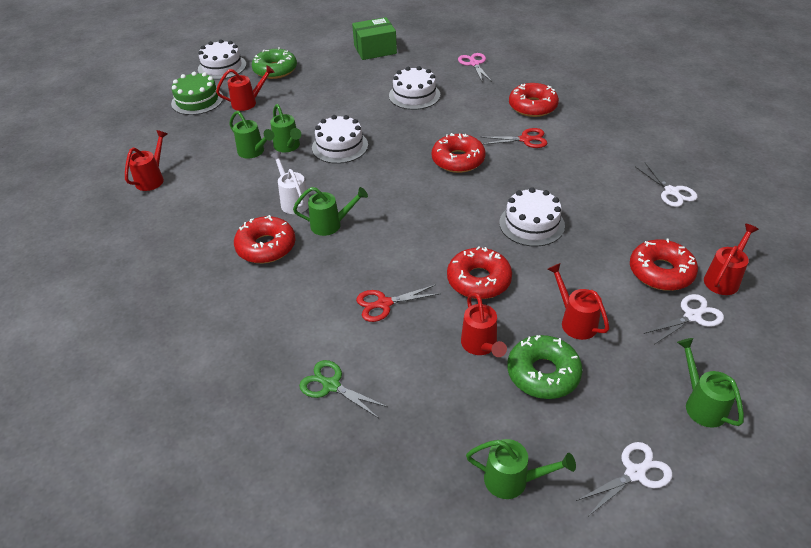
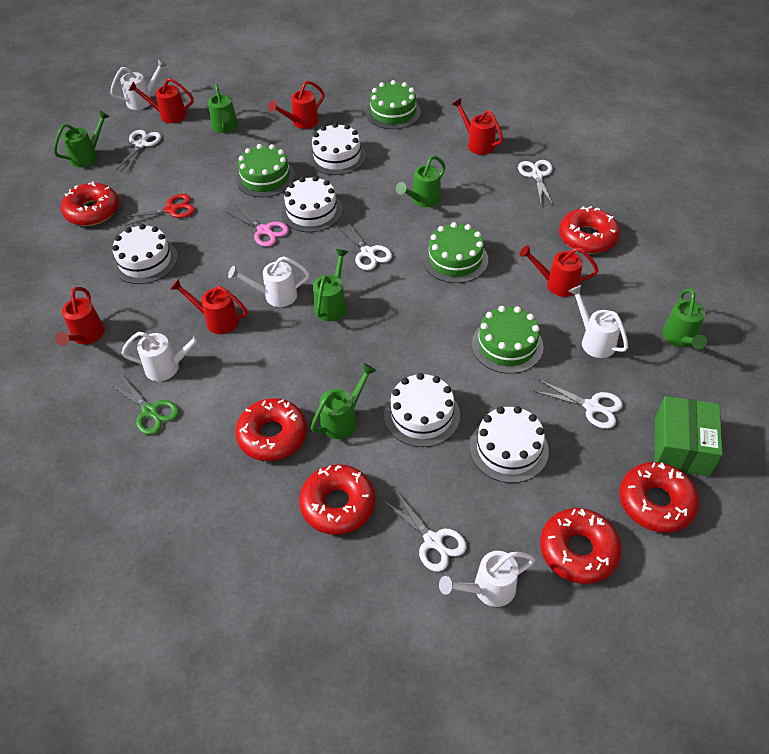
green cake: [171,72,223,115] = 1 -> [236,144,295,197] [366,80,421,129] [423,222,488,283] [472,306,544,374] = 4
green donut: [252,47,297,79] [507,335,583,399] = 2 -> none = 0
green watering can: [229,111,274,159] [270,104,301,152] [293,187,368,236] [466,439,576,499] [677,338,744,428] = 5 -> [53,110,110,167] [208,83,238,133] [311,363,376,439] [313,249,348,321] [396,156,445,207] [663,288,707,349] = 6
red donut: [234,215,295,263] [432,133,485,173] [447,246,512,299] [509,83,559,117] [630,239,698,291] = 5 -> [61,181,119,226] [235,398,307,461] [299,464,375,535] [540,508,622,584] [559,206,620,254] [619,462,699,533] = 6
red scissors: [356,285,439,322] [481,128,547,148] = 2 -> [122,194,195,226] = 1
red watering can: [125,130,167,191] [216,65,275,111] [461,293,507,357] [548,263,609,340] [704,224,759,295] = 5 -> [55,287,105,346] [128,78,194,123] [170,279,247,334] [269,80,324,129] [452,98,503,155] [520,245,599,297] = 6
white cake: [198,39,246,80] [312,115,368,164] [389,66,440,110] [499,187,565,247] = 4 -> [112,224,178,284] [281,176,342,232] [308,123,366,175] [384,373,460,447] [470,406,549,483] = 5
white scissors: [576,442,672,516] [636,163,698,207] [643,294,724,344] = 3 -> [116,130,161,172] [336,221,392,270] [384,491,467,572] [518,160,553,205] [533,379,623,429] = 5
white watering can: [270,152,309,214] = 1 -> [110,59,167,110] [121,330,205,381] [228,256,309,307] [439,551,535,607] [569,285,628,358] = 5

